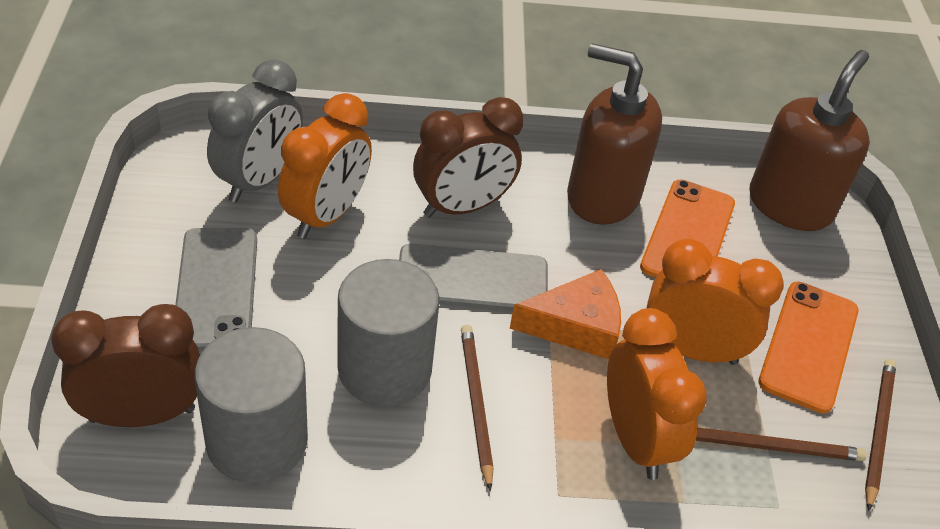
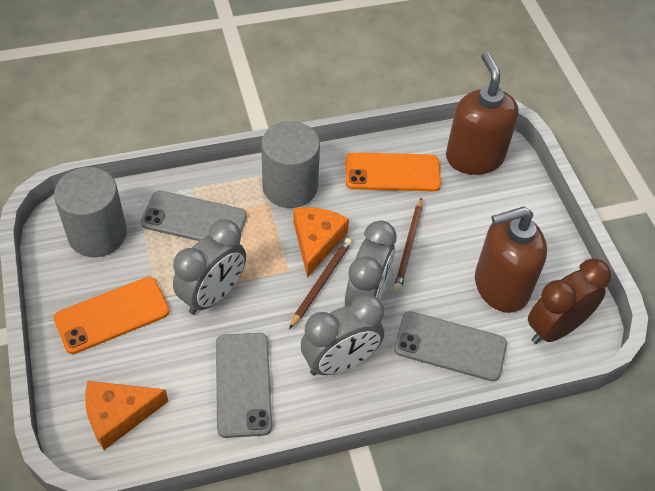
brown clock: [51,304,200,427] [413,97,523,218] = 2 -> [528,258,611,344] = 1
brown pencil: [461,325,493,491] [696,428,867,461] [865,359,896,511] = 3 -> [289,238,352,329] [394,197,422,291] = 2
grey clock: [207,59,303,203] = 1 -> [173,219,246,315] [301,294,384,376] [345,220,397,306] = 3
grey phone: [175,228,257,351] [399,244,548,311] = 2 -> [141,191,247,241] [216,333,272,438] [394,311,507,382] = 3
orange cheese: [510,269,621,359] = 1 -> [85,381,168,450] [293,207,349,277] = 2
orange clock: [278,93,372,239] [607,308,707,480] [647,239,784,365] = 3 -> none = 0

